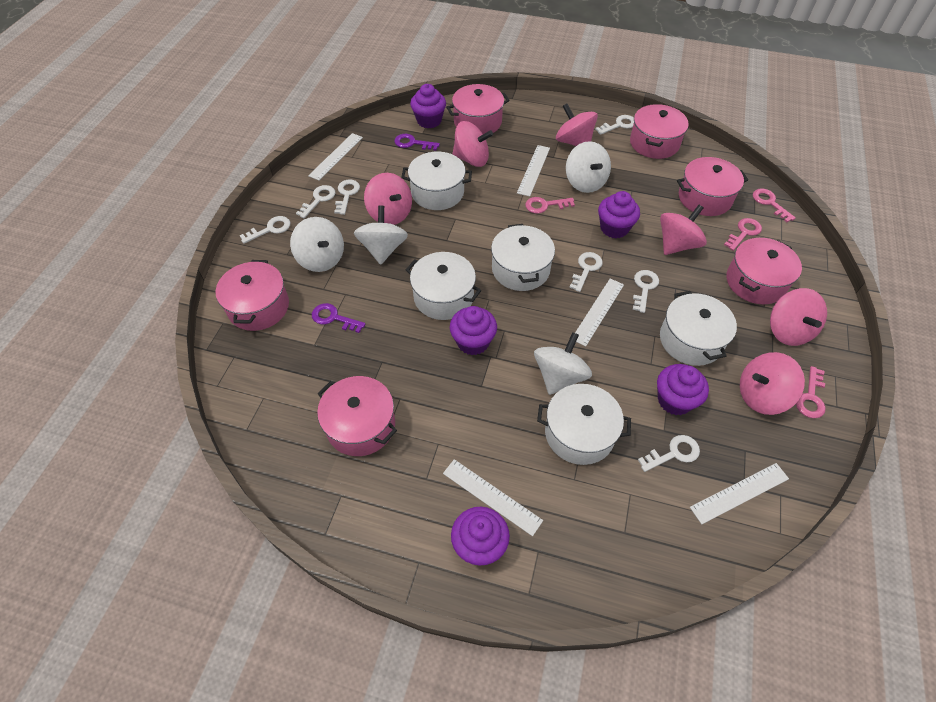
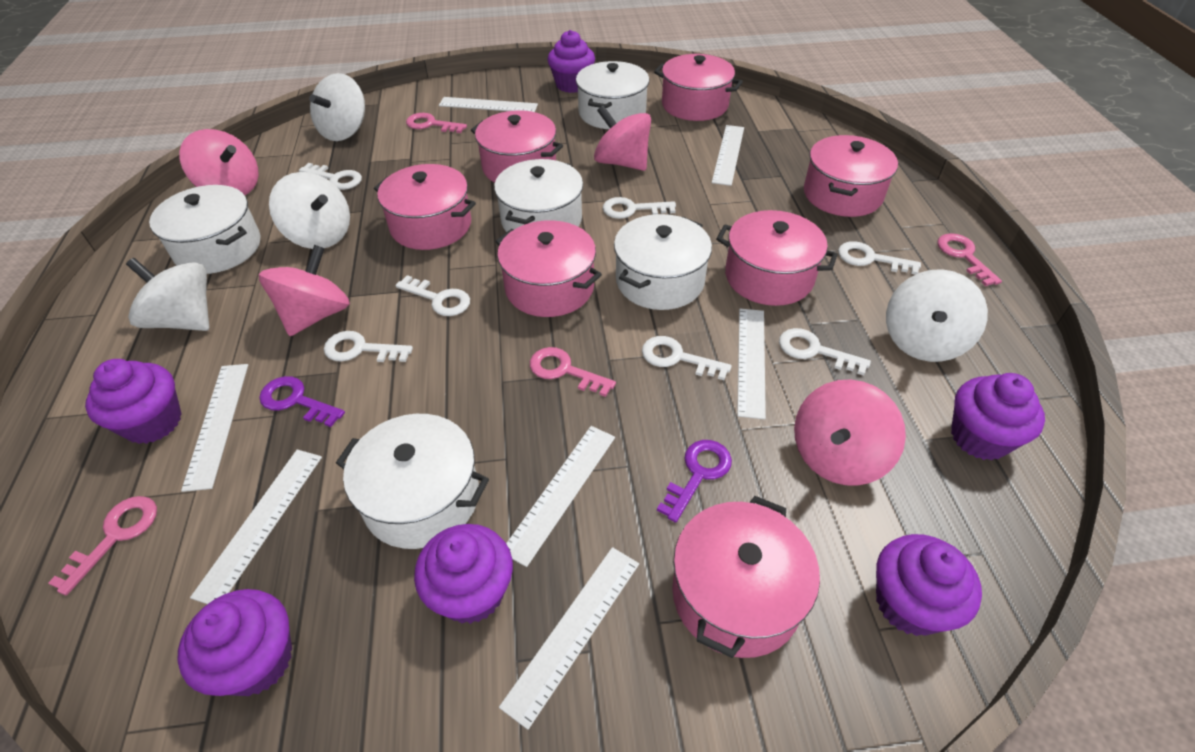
pink pot: [216,260,289,331] [317,376,397,456] [446,84,510,134] [630,104,689,159] [677,157,748,216] [726,238,802,305] = 6 -> [374,164,476,250] [471,110,563,183] [495,220,602,317] [654,54,743,121] [672,496,820,658] [716,210,838,306] [804,135,898,217] = 7
pink spinning top: [364,173,412,225] [452,121,493,167] [556,103,598,146] [660,205,707,255] [740,352,805,415] [770,288,827,346] = 6 -> [179,129,259,195] [259,245,350,336] [594,105,651,171] [794,379,906,486] = 4
purple cupcake: [410,84,446,128] [450,306,497,355] [451,507,510,566] [598,191,640,238] [657,364,709,415] = 5 -> [85,359,182,444] [178,589,292,696] [414,524,513,624] [547,30,595,93] [876,534,982,636] [951,373,1045,460] = 6
white ruler: [308,133,363,180] [443,459,543,536] [517,145,550,197] [575,279,624,347] [690,463,789,524] = 5 -> [181,364,248,492] [190,449,322,604] [439,97,538,112] [499,547,639,730] [506,426,615,567] [712,125,744,186] [737,309,766,419] = 7

